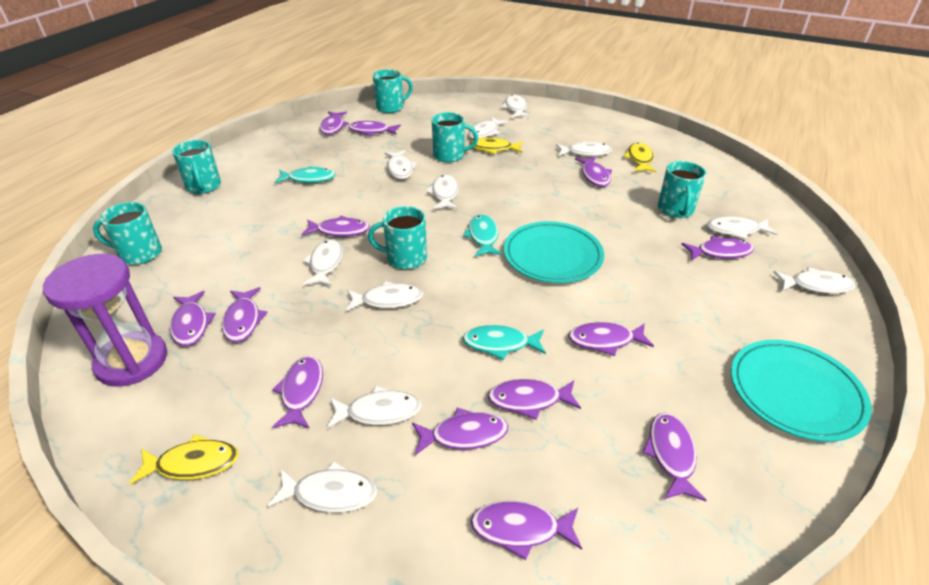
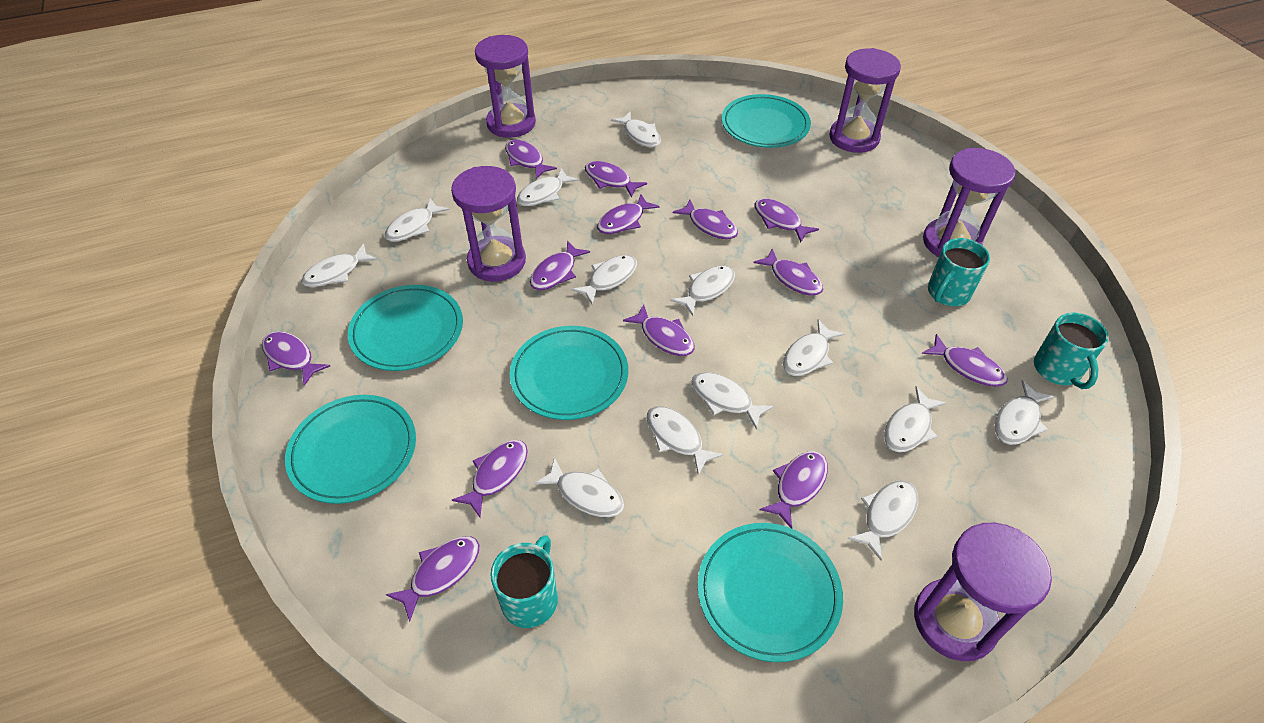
purple hourglass: [43,254,167,387] = 1 -> [451,166,526,282] [475,35,536,138] [829,48,901,153] [914,522,1052,661] [923,148,1015,257] = 5
turquoise fish: [275,166,336,183] [462,325,546,360] [463,214,502,256] = 3 -> none = 0
turquoise mug: [93,202,162,265] [172,140,221,194] [368,206,427,269] [373,69,413,113] [431,112,478,162] [658,161,706,218] = 6 -> [490,535,558,628] [928,238,990,306] [1034,313,1109,389] = 3
turquoise plate: [504,221,604,283] [731,340,872,442] = 2 -> [285,395,416,504] [348,285,463,371] [510,326,628,420] [697,523,843,662] [722,94,811,148] = 5
white fish: [268,461,377,512] [303,239,343,286] [327,386,422,428] [346,281,423,311] [384,150,417,179] [426,175,459,209] [468,116,508,139] [501,95,530,118] [556,141,612,156] [707,217,778,240] [773,267,855,294] = 11 -> [301,244,377,287] [385,198,449,242] [517,168,579,206] [534,457,624,517] [571,255,637,305] [611,111,661,147] [646,406,723,475] [671,265,735,316] [691,372,774,430] [783,319,845,376] [848,480,918,561] [884,386,946,452] [995,380,1054,445] = 13
yellow fish: [129,434,239,484] [469,138,523,154] [623,142,657,172] = 3 -> none = 0

